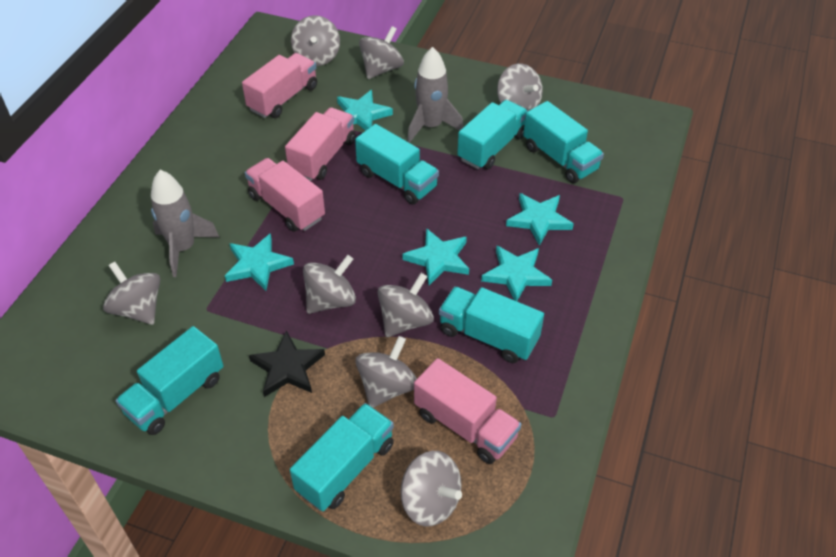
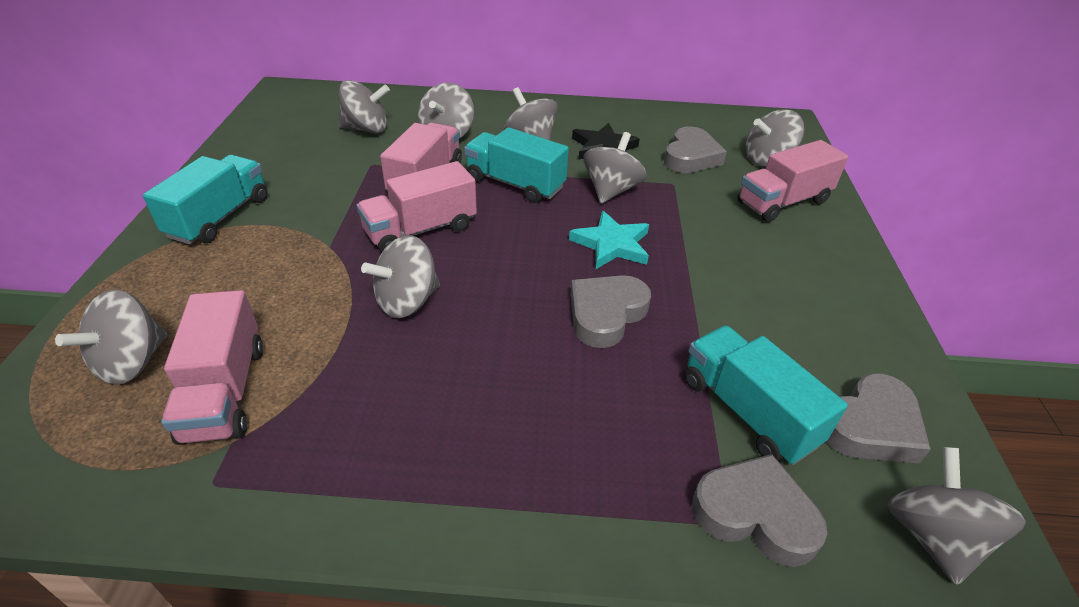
grey heart: none = 0 -> [571,275,651,348] [664,126,727,173] [692,454,827,567] [826,373,931,463] = 4
grey rocket: [151,170,219,277] [407,47,463,143] = 2 -> none = 0
turquoise star: [225,233,294,291] [337,90,393,131] [403,228,469,285] [481,245,552,301] [506,193,574,246] = 5 -> [569,211,649,269] = 1
turquoise truck: [116,326,224,435] [290,403,394,511] [355,124,439,204] [439,286,544,363] [457,100,528,169] [523,101,604,183] = 6 -> [143,155,268,244] [464,127,569,203] [684,326,848,465] = 3

